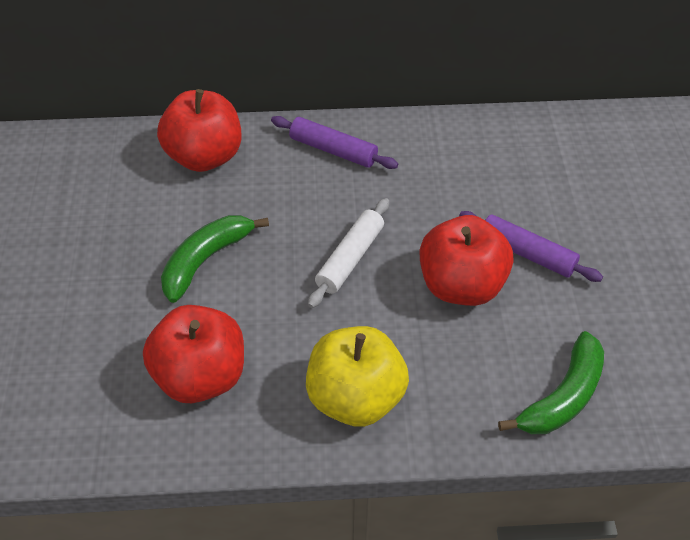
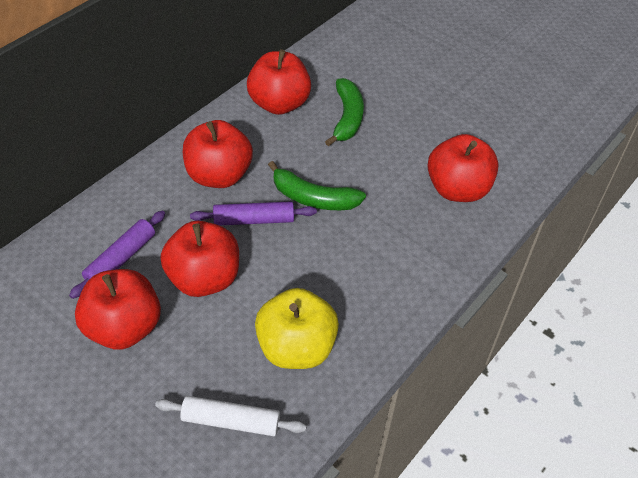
red apple: [143,305,244,403] [157,89,242,172] [420,215,513,306] = 3 -> [75,269,161,350] [161,221,239,297] [183,120,253,188] [247,49,311,115] [427,134,499,202] = 5

